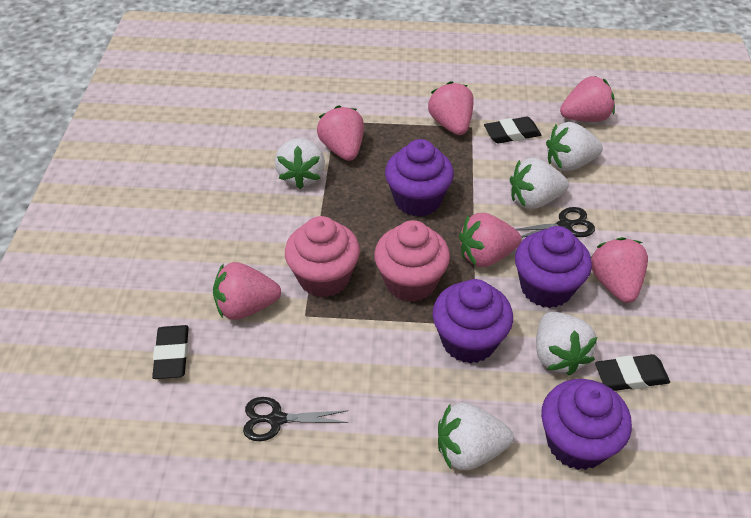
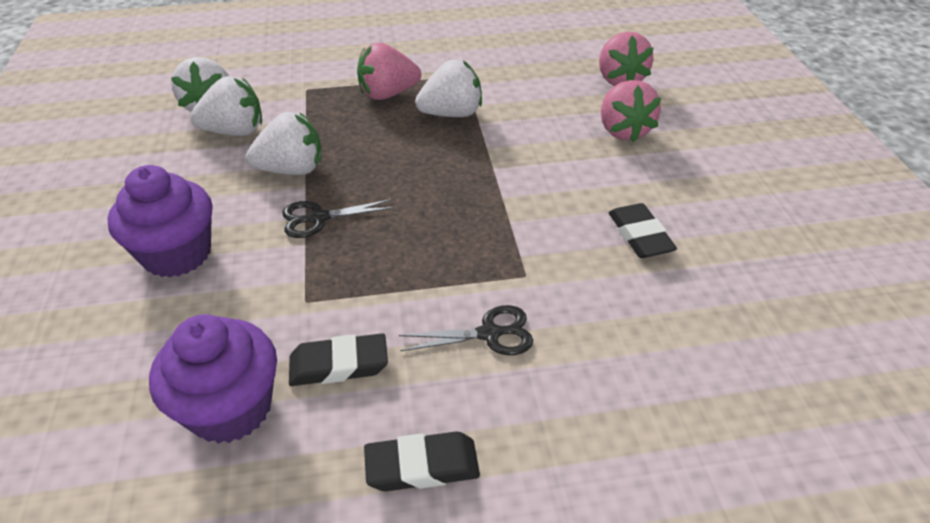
pink cupcake: [285,216,360,298] [374,220,450,302] = 2 -> none = 0
pink strawberry: [213,262,281,320] [317,105,364,161] [428,81,474,135] [459,213,522,267] [560,76,615,122] [591,237,648,303] = 6 -> [357,43,421,100] [599,32,654,86] [601,80,661,142] = 3
purple cupcake: [385,139,454,217] [432,279,513,364] [515,226,592,308] [541,379,632,470] = 4 -> [108,165,212,278] [149,314,277,444] = 2
white strawberry: [275,138,325,189] [438,403,514,470] [510,158,569,209] [536,312,597,376] [546,122,603,171] = 5 -> [171,57,229,112] [190,76,262,136] [246,112,322,175] [415,60,482,117] = 4

